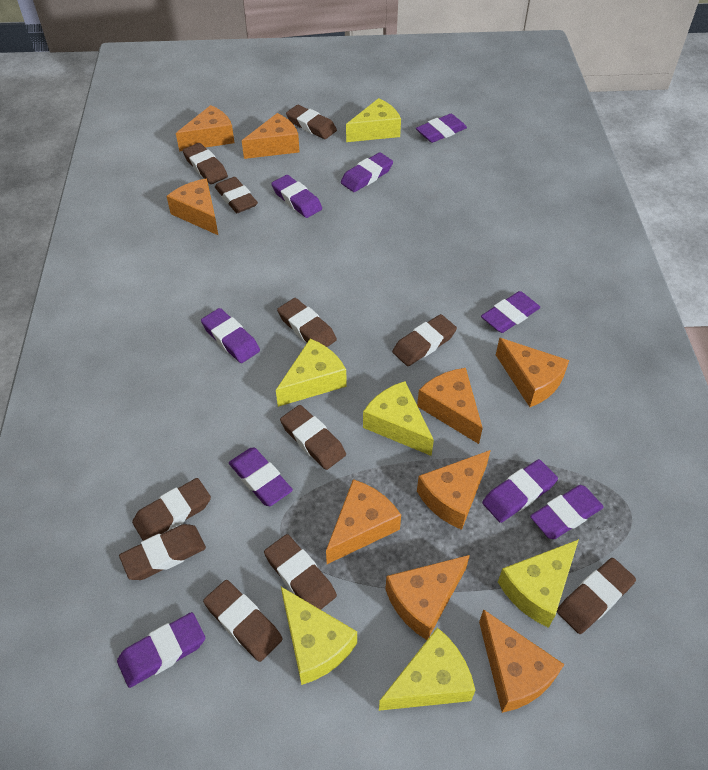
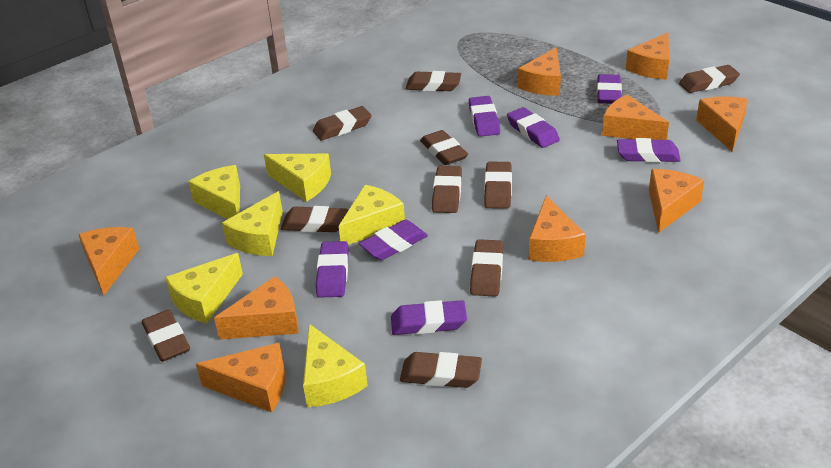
brown eraser: [119,524,206,580] [132,478,211,541] [183,143,228,184] [203,580,283,662] [215,177,258,213] [264,534,337,610] [277,298,337,347] [280,405,346,470] [286,105,337,139] [392,314,457,366] [557,558,636,634] = 11 -> [142,310,190,362] [281,206,348,233] [313,106,372,141] [400,352,482,388] [405,71,461,91] [420,130,468,165] [432,166,462,213] [470,239,503,297] [484,162,512,209] [679,65,740,93] = 10
purple eraser: [117,612,205,688] [201,308,260,363] [229,448,293,506] [271,175,322,218] [341,152,393,192] [416,114,467,143] [481,291,540,333] [482,459,558,523] [530,485,604,539] = 9 -> [316,241,349,298] [359,219,428,260] [391,300,467,335] [469,96,500,137] [507,107,560,148] [597,74,622,104] [617,138,681,162] = 7

